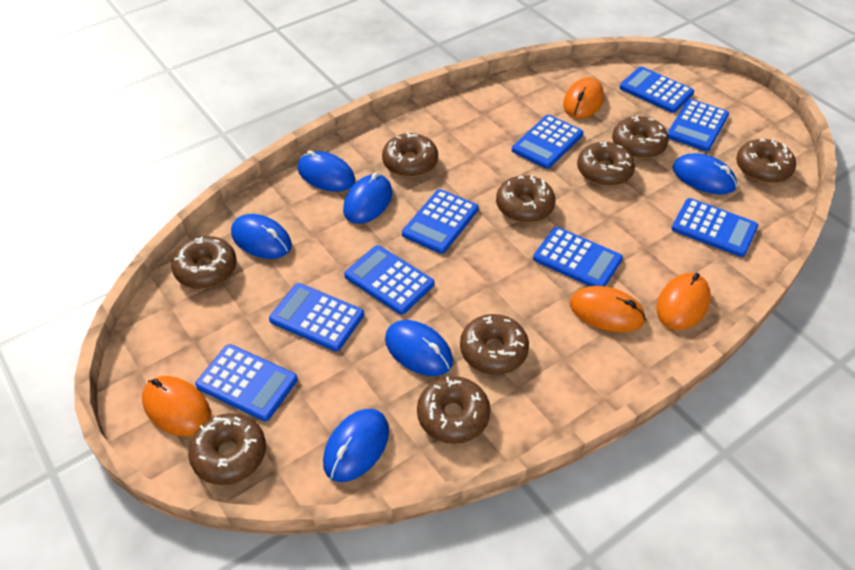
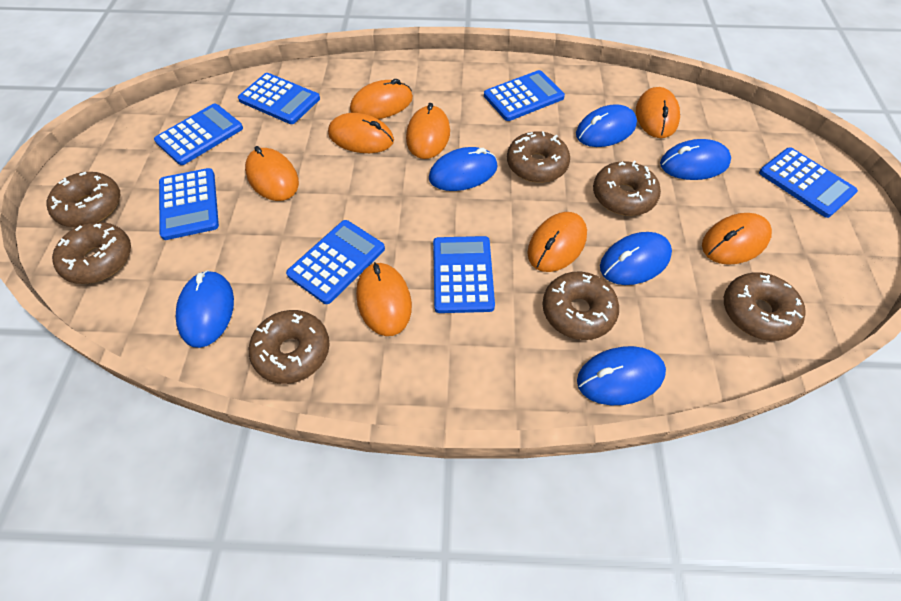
blue calculator: [195,344,298,421] [269,283,364,351] [344,245,434,315] [402,189,479,254] [512,115,583,169] [533,227,623,286] [619,67,694,113] [667,99,729,151] [671,198,758,257] = 9 -> [154,104,243,165] [159,168,219,240] [238,73,320,124] [286,220,385,304] [433,236,495,313] [484,70,565,121] [759,148,858,218] = 7
brown donut: [171,236,237,289] [188,413,266,485] [382,132,438,177] [417,376,490,444] [460,314,529,375] [496,174,556,223] [577,142,635,186] [612,116,669,159] [736,139,796,183] = 9 -> [47,172,120,227] [52,222,131,284] [249,310,330,384] [507,131,570,183] [543,272,619,340] [593,160,661,216] [724,272,806,341] = 7
orange mouse: [142,376,211,436] [563,77,604,119] [570,286,646,332] [656,273,711,330] = 4 -> [245,146,299,201] [328,113,394,153] [350,79,413,119] [356,262,412,336] [406,103,450,159] [527,212,587,272] [636,87,680,138] [702,213,772,265] = 8

